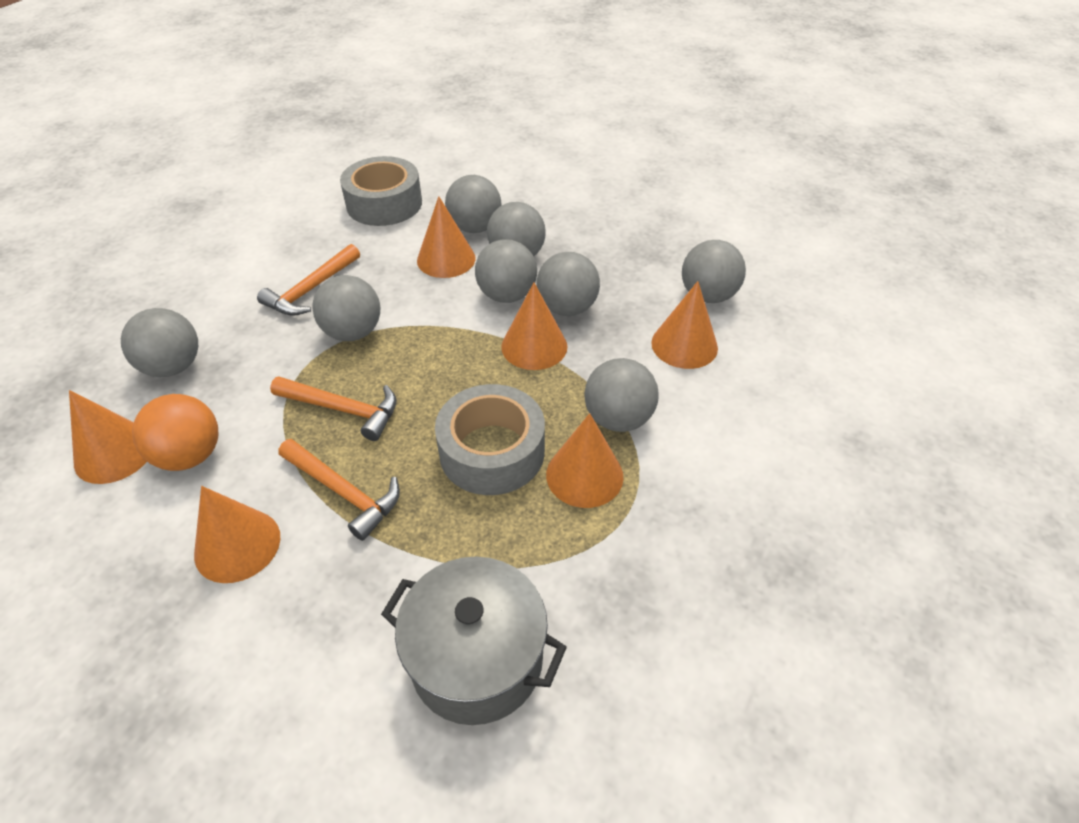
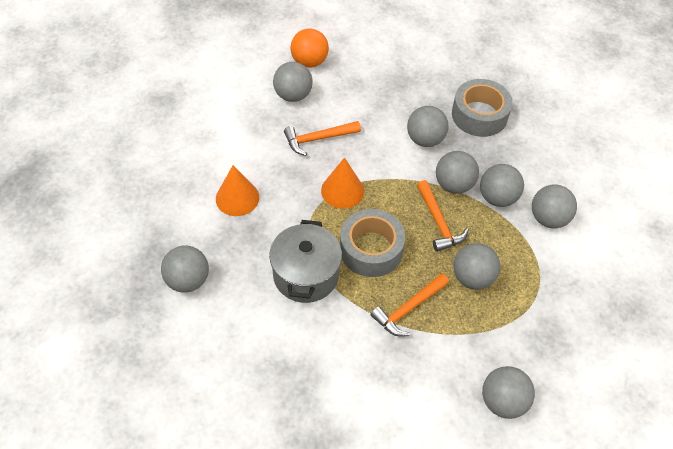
orange cone: [69,390,147,484] [194,486,280,583] [417,196,476,278] [501,282,567,370] [546,413,624,508] [651,281,718,369] = 6 -> [216,165,259,216] [321,157,364,209] = 2

